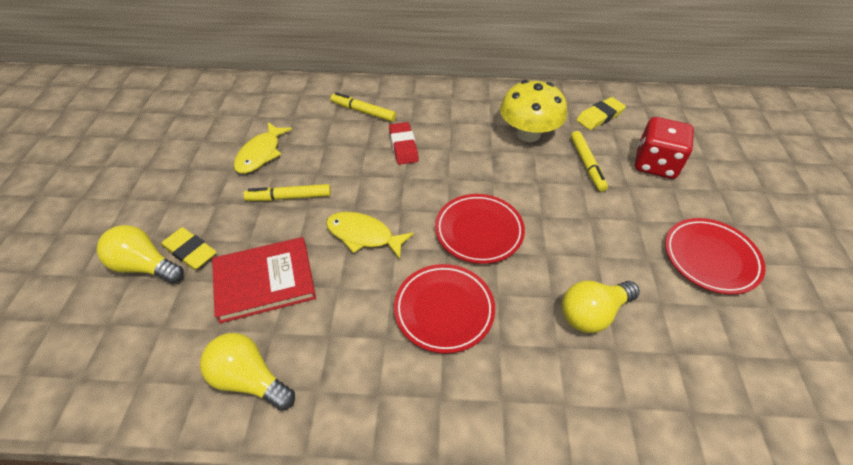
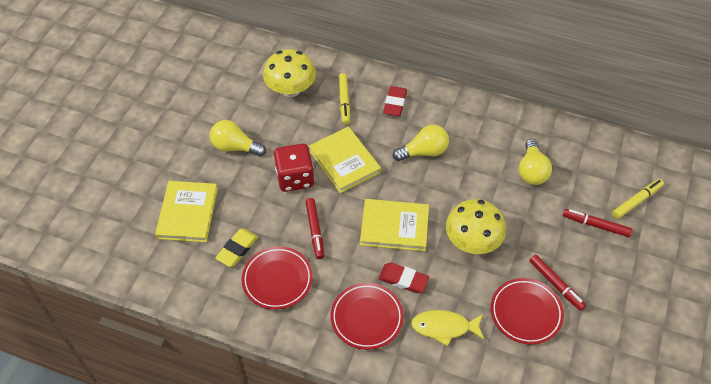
red book: [212,237,316,324] = 1 -> none = 0
red eraser: [389,122,419,165] = 1 -> [378,263,429,293] [383,86,407,116] = 2
red marker: none = 0 -> [306,198,324,259] [530,255,586,311] [563,209,632,237] = 3
yellow book: none = 0 -> [155,181,218,242] [309,127,381,193] [360,199,429,251] = 3
yellow eraser: [161,227,217,270] [576,97,626,130] = 2 -> [215,228,258,267] = 1
yellow fish: [234,122,292,174] [326,212,414,259] = 2 -> [411,310,484,346] = 1
yellow marker: [243,184,331,201] [331,92,396,122] [571,131,608,192] = 3 -> [338,73,350,124] [612,179,664,219] = 2
yellow mushroom: [500,80,567,142] = 1 -> [263,49,316,97] [446,199,506,254] = 2

